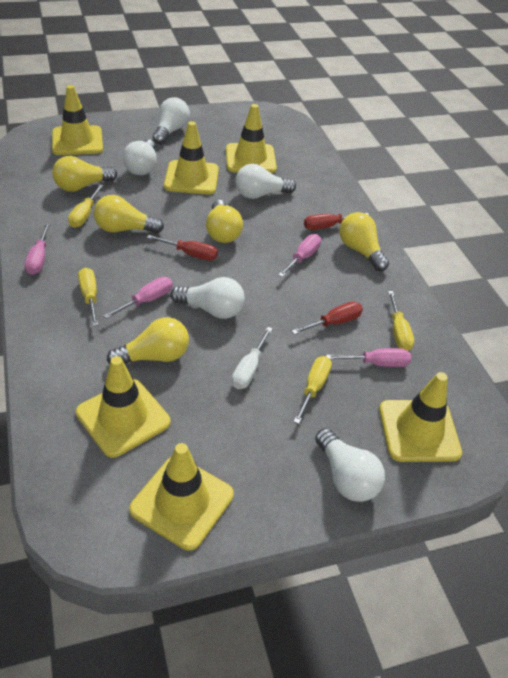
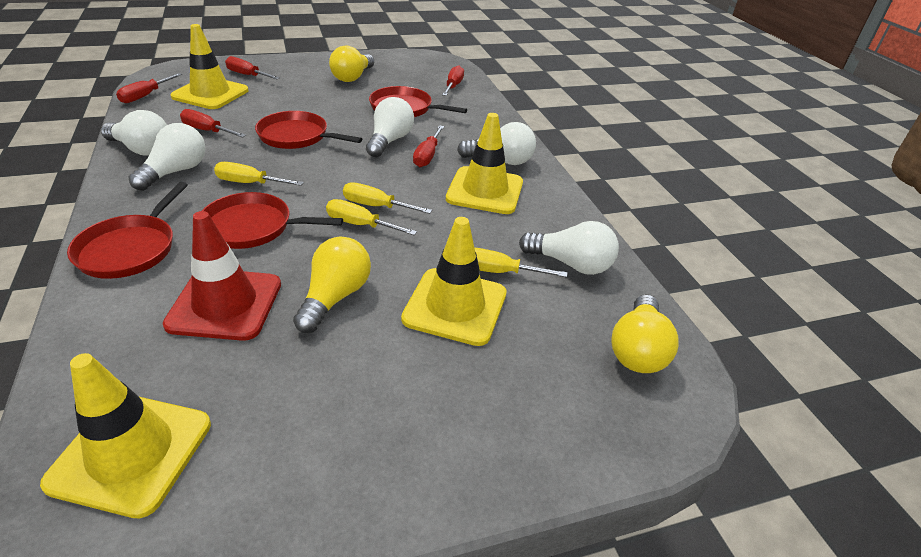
pink screwdriver: [25,223,50,275] [103,277,173,319] [278,234,321,277] [326,348,411,367] = 4 -> none = 0
red pan: none = 0 -> [67,182,188,279] [202,192,343,249] [255,111,362,149] [369,86,467,117] = 4
red screwdriver: [147,235,218,261] [292,302,363,335] [304,213,370,230] = 3 -> [116,73,182,103] [180,109,246,138] [225,56,280,79] [413,125,444,167] [442,65,464,96] = 5
red traffic cone: none = 0 -> [163,211,281,341] = 1
white screwdriver: [232,327,273,389] = 1 -> none = 0
yellow light bulb: [52,156,117,192] [94,195,164,233] [107,317,189,364] [206,200,243,243] [339,212,389,271] = 5 -> [293,237,371,333] [329,45,374,82] [611,295,679,373] = 3
yellow traffic cone: [52,85,103,155] [76,356,170,458] [129,443,234,551] [164,121,219,194] [226,104,277,173] [379,372,462,462] = 6 -> [40,353,211,518] [171,24,249,109] [401,217,507,346] [446,113,523,214] = 4

